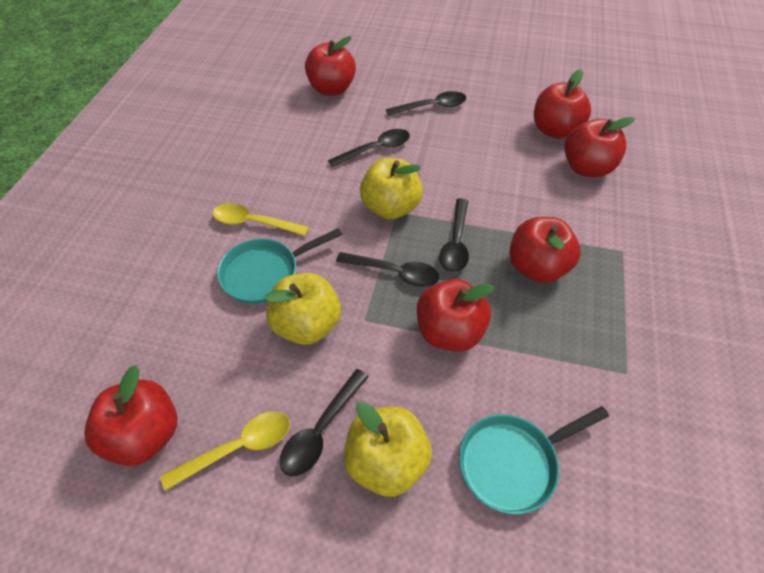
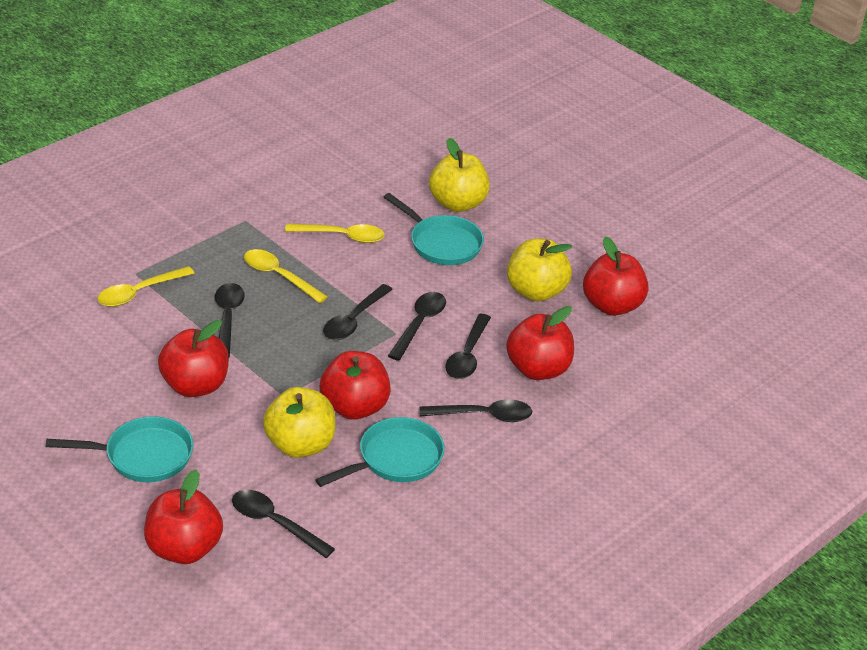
black spoon: [280,369,369,476] [328,129,410,167] [336,252,440,287] [386,91,466,116] [439,198,469,272] = 5 -> [215,283,245,357] [232,490,335,558] [323,284,393,340] [388,292,446,361] [420,399,532,422] [445,314,491,379] = 6
red apple: [84,365,178,466] [305,36,356,96] [417,279,494,351] [509,217,581,283] [534,69,591,139] [564,117,635,177] = 6 -> [144,470,223,564] [158,320,229,397] [320,351,391,420] [506,306,574,380] [583,236,648,316] = 5
turquoise pan: [217,228,342,304] [459,406,609,514] = 2 -> [46,416,193,482] [315,417,445,487] [384,193,484,265] = 3
yellow spoon: [160,411,290,491] [212,203,309,236] = 2 -> [97,266,194,307] [244,249,328,303] [285,224,385,243] = 3

